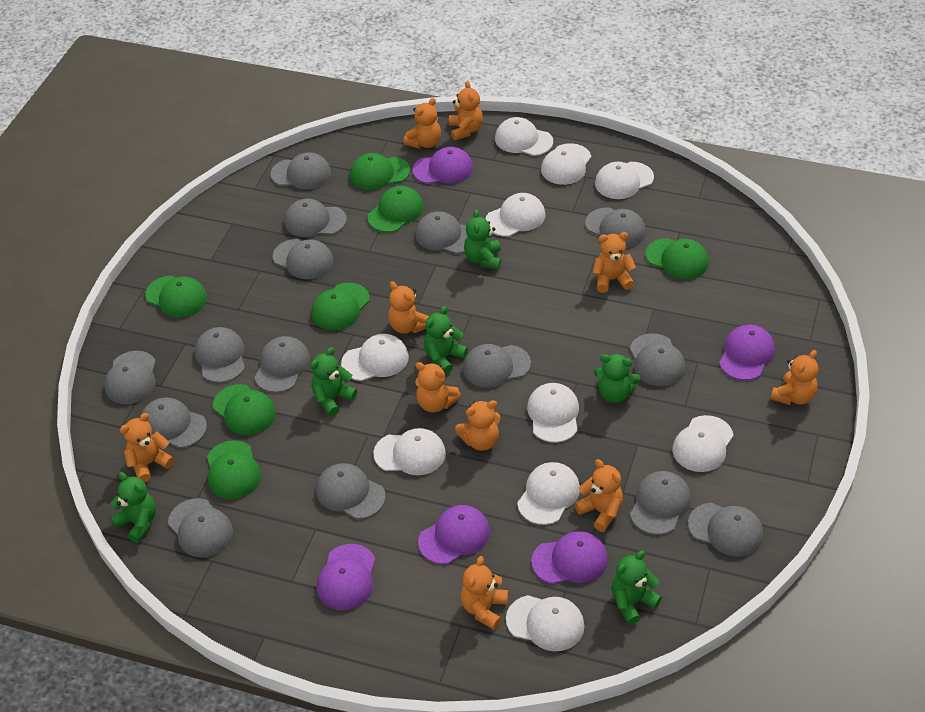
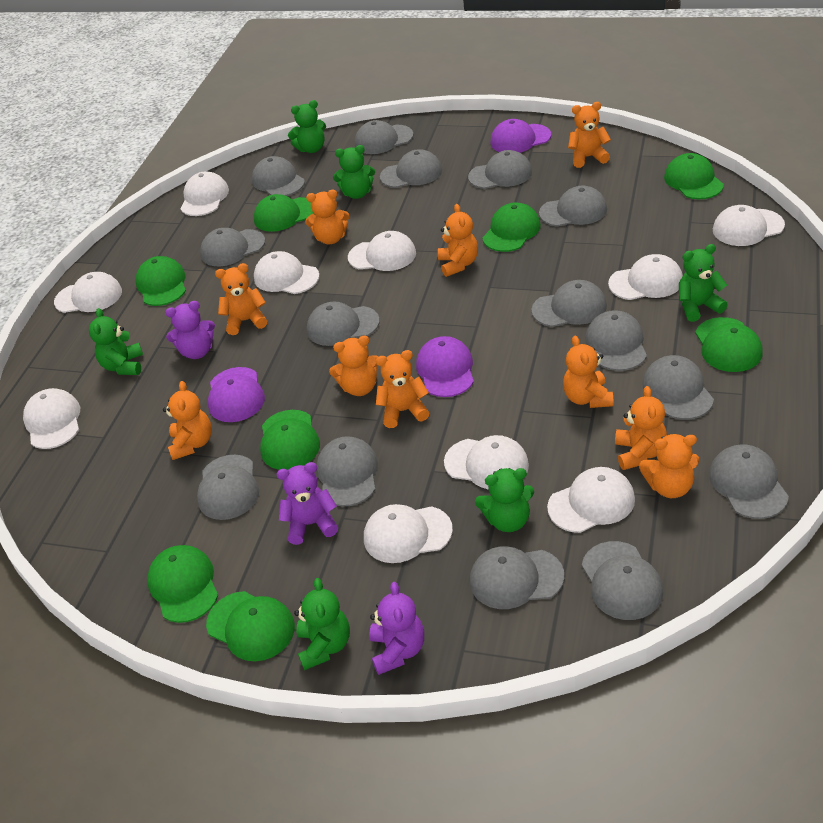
green cap: [145,276,207,317] [207,440,261,499] [213,384,276,435] [312,283,370,331] [350,153,410,190] [367,186,424,232] [645,238,709,279] = 7 -> [136,256,186,306] [147,545,218,623] [206,591,295,661] [254,194,314,232] [260,410,320,470] [482,202,541,252] [664,153,724,199] [695,317,763,372] = 8
purple cap: [316,544,375,610] [413,147,473,184] [418,505,490,564] [531,531,608,584] [719,325,775,380] = 5 -> [208,367,265,422] [416,336,474,397] [490,119,551,153] = 3
purple teddy bear: none = 0 -> [165,301,215,359] [276,462,338,545] [369,582,424,675] = 3

